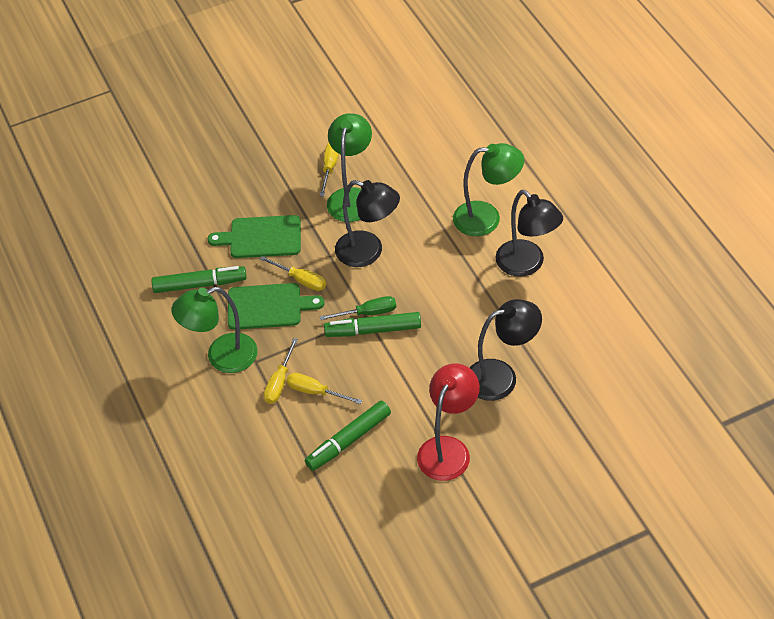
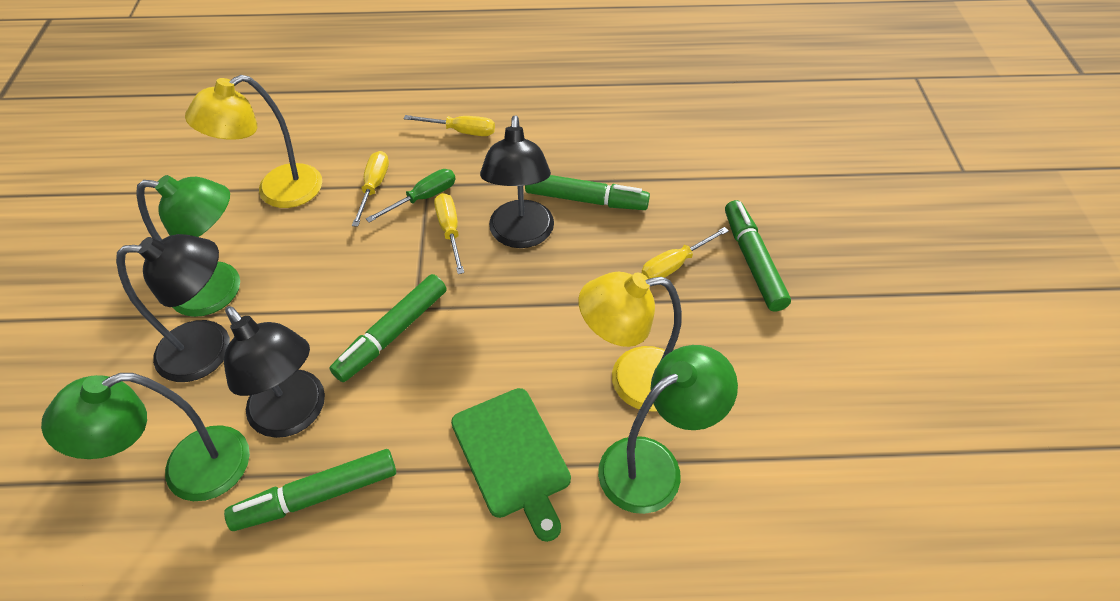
green cutting board: [208,215,301,258] [228,283,325,330] = 2 -> [451,388,571,542] = 1
green marker: [152,266,247,293] [305,400,391,471] [324,312,421,337] = 3 -> [224,449,396,531] [330,274,446,382] [525,175,650,210] [725,200,791,312] = 4
red lamp: [417,363,480,481] = 1 -> none = 0
yellow lamp: none = 0 -> [185,75,322,208] [578,272,682,411] = 2

